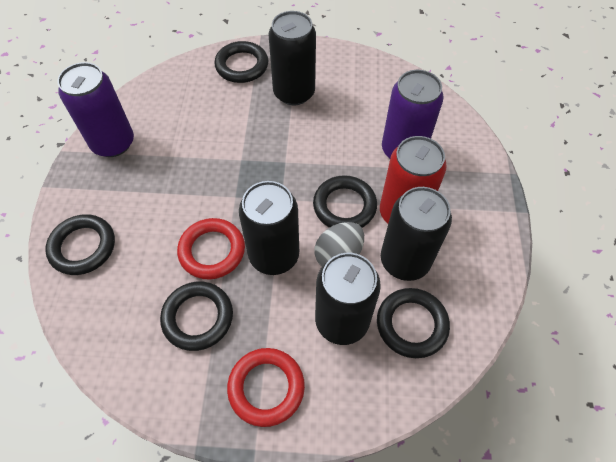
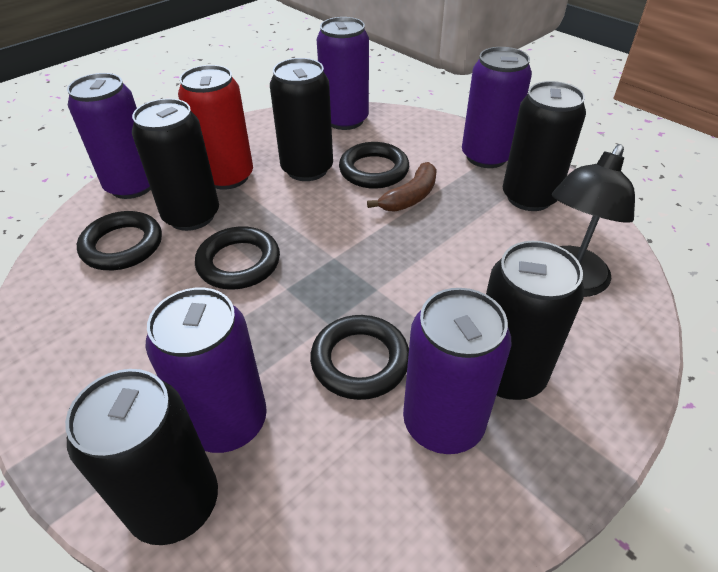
black can: [239,181,299,275] [269,11,316,105] [315,253,381,345] [381,187,452,281] = 4 -> [65,369,218,545] [132,98,219,231] [270,58,333,181] [486,241,584,400] [503,81,586,211] = 5
black lamp: none = 0 -> [552,144,635,297] = 1
black ring: [45,214,115,275] [160,282,233,351] [215,41,269,83] [313,175,377,228] [377,288,450,358] = 5 -> [77,211,162,270] [195,226,280,290] [310,315,409,400] [339,142,409,189] = 4
brown banana: none = 0 -> [367,162,437,211] = 1
grey egg: [314,222,364,266] = 1 -> none = 0
purple can: [57,62,134,157] [382,70,444,158] = 2 -> [67,73,151,199] [145,288,267,453] [317,17,369,130] [403,288,511,454] [462,47,532,168] = 5
red ring: [177,218,245,279] [227,348,305,427] = 2 -> none = 0

